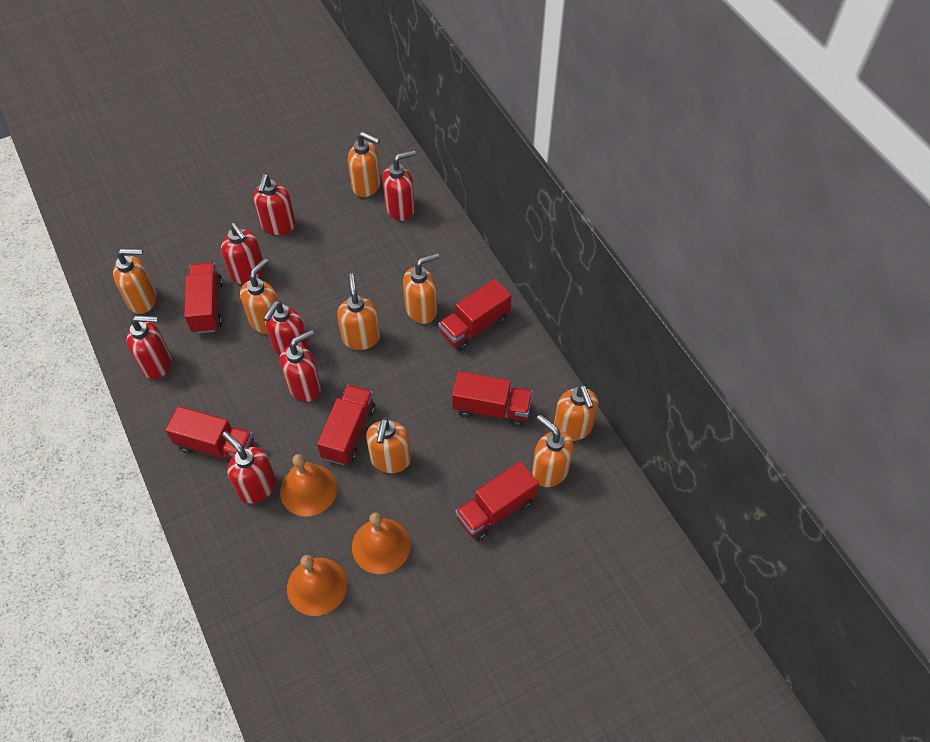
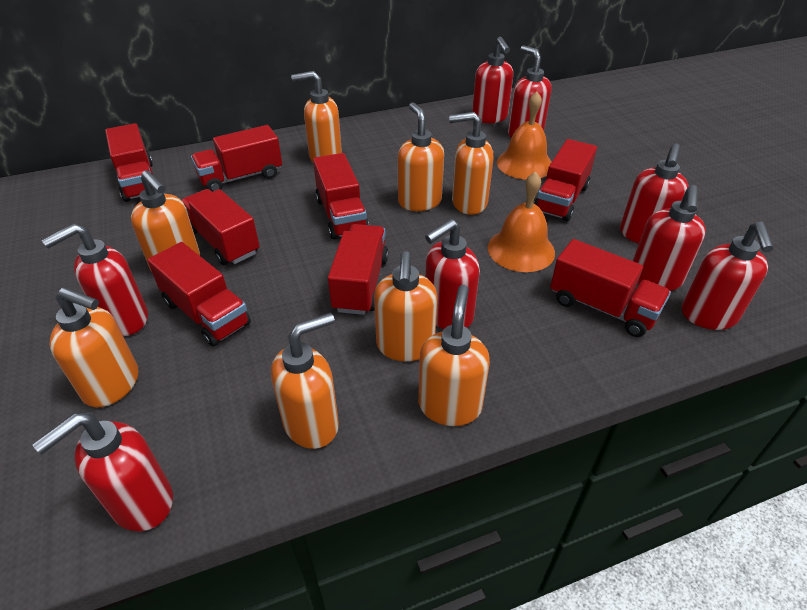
orange bell: [280,454,337,517] [287,555,347,616] [352,512,411,574] = 3 -> [488,171,555,272] [497,92,551,180] = 2
red soap dispenser: [127,315,172,379] [221,223,265,284] [222,431,276,504] [253,174,296,235] [263,301,309,356] [280,330,321,402] [382,150,416,221] = 7 -> [32,413,173,531] [42,223,148,336] [425,219,480,329] [472,37,513,123] [508,45,551,138] [620,143,689,243] [633,185,706,291] [682,221,774,330] = 8
red truck: [165,406,254,463] [184,263,223,334] [317,385,375,465] [439,279,512,351] [452,371,533,427] [455,461,539,541] = 6 -> [105,123,153,202] [147,242,251,346] [182,189,259,265] [191,125,282,192] [313,153,369,239] [328,224,389,315] [534,139,597,221] [550,239,671,337] = 8

